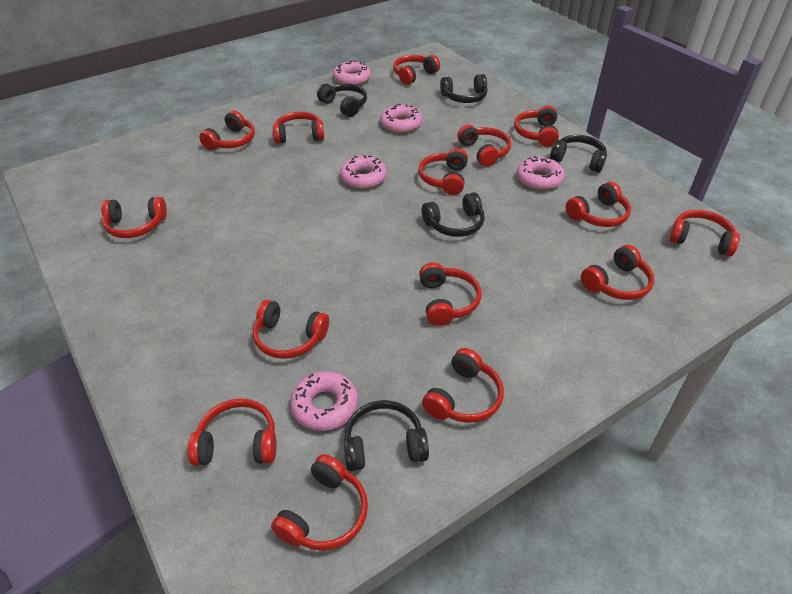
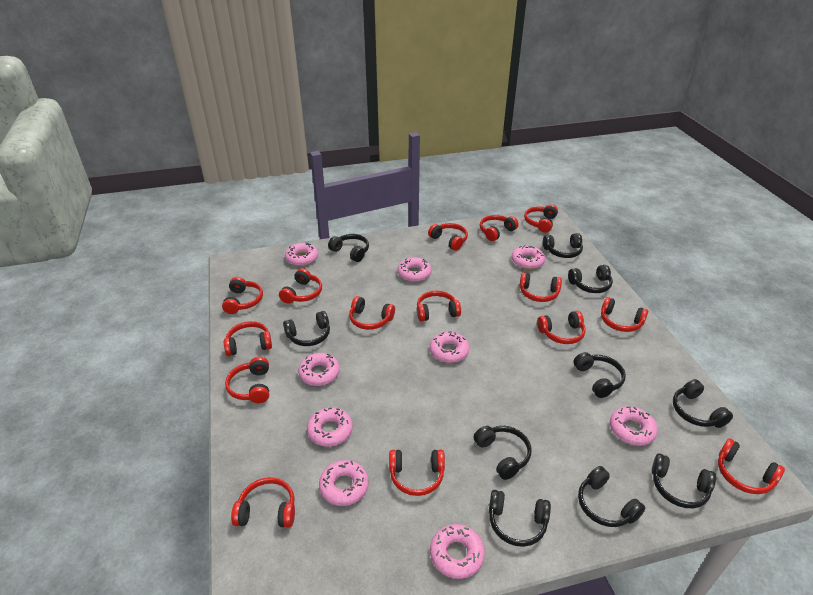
black headphones: [317,83,367,117] [343,400,429,471] [422,192,485,237] [440,74,488,103] [550,135,607,173] = 5 -> [283,311,330,346] [328,234,369,262] [474,426,532,480] [489,490,551,547] [543,233,583,258] [568,265,613,293] [573,352,626,398] [578,466,645,527] [652,454,716,508] [673,379,733,428] = 10
pink donut: [290,371,358,431] [333,60,371,85] [340,155,387,189] [380,104,422,133] [517,156,565,190] = 5 -> [285,243,318,266] [298,353,340,386] [307,407,353,447] [319,460,369,506] [398,257,432,282] [430,331,470,363] [430,524,485,579] [511,245,545,269] [610,406,658,446] = 9

